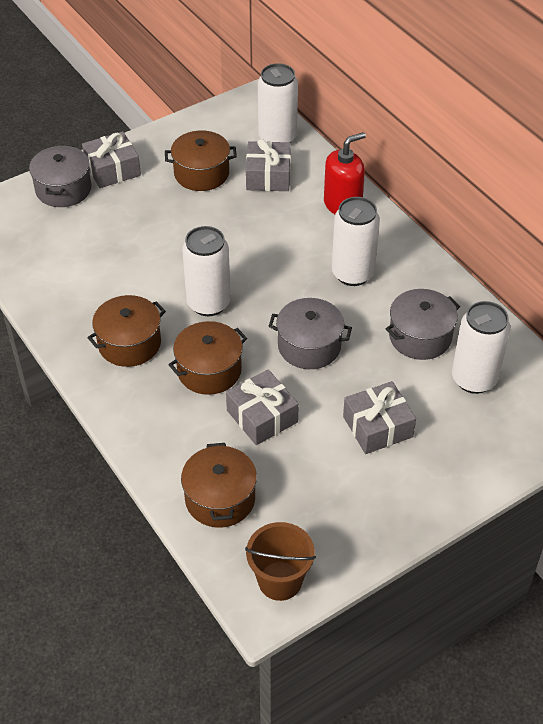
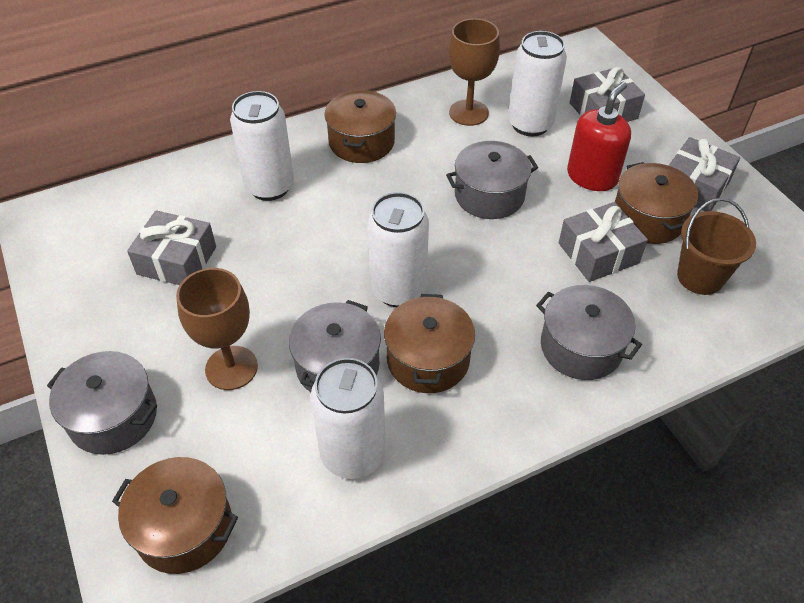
brown goblet: none = 0 -> [176,268,258,390] [448,18,500,126] = 2
grey pot: [29,145,91,207] [269,298,352,369] [386,289,460,360] = 3 -> [47,351,157,455] [289,300,381,392] [446,141,538,219] [536,285,642,380] = 4

